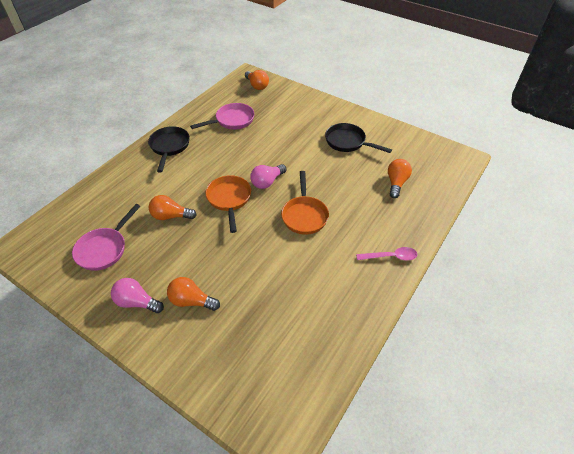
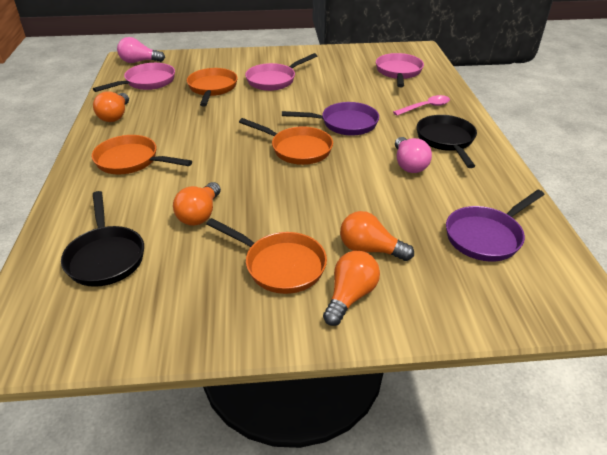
orange pan: [206,175,251,233] [281,171,329,235] = 2 -> [91,135,192,175] [187,68,238,106] [206,218,327,294] [239,118,333,165] = 4
pink pan: [72,204,140,271] [190,103,254,130] = 2 -> [93,63,175,92] [245,53,317,91] [376,53,424,87] = 3
purple pan: none = 0 -> [282,102,379,136] [446,190,545,262] = 2

